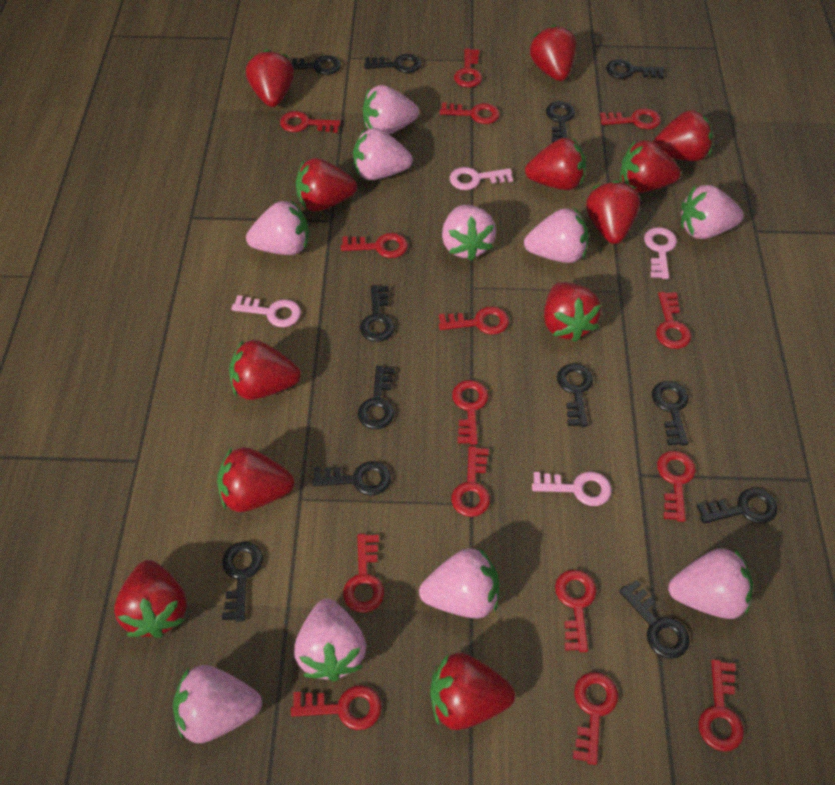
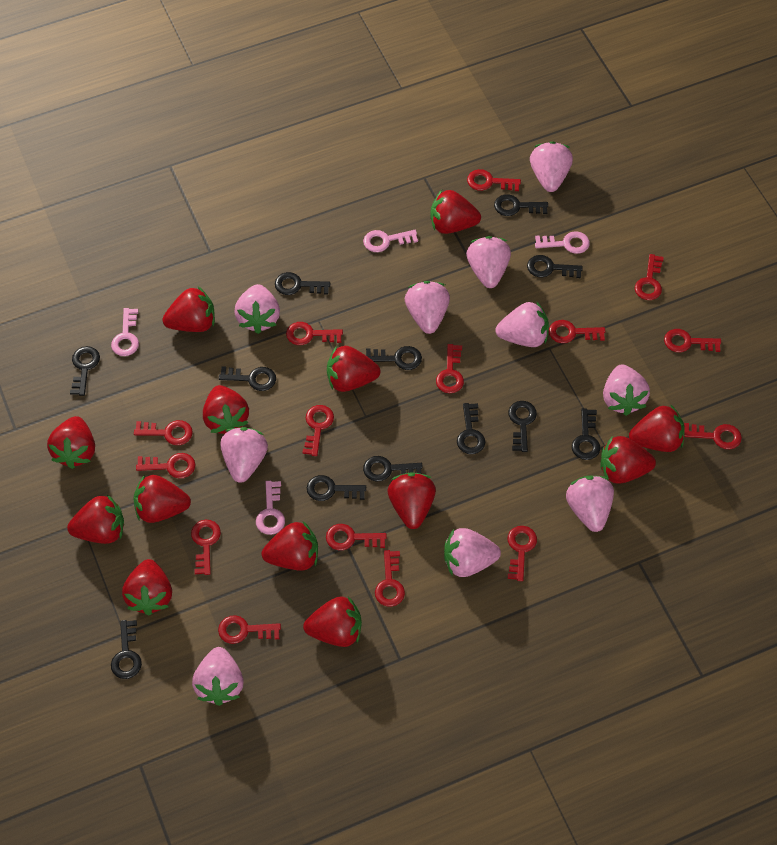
red strawberry: [114,560,187,638] [217,447,295,512] [229,340,301,400] [246,49,294,107] [296,158,357,211] [430,653,515,730] [525,138,586,190] [530,25,576,81] [544,282,601,342] [586,180,640,244] [620,140,681,193] [653,110,713,161] = 12 -> [47,416,95,469] [67,495,124,544] [122,559,172,615] [133,475,191,523] [163,287,215,332] [203,385,249,434] [262,521,318,571] [303,596,362,647] [327,346,381,392] [388,473,436,529] [430,190,481,234] [601,436,656,484] [629,405,685,452] = 13

